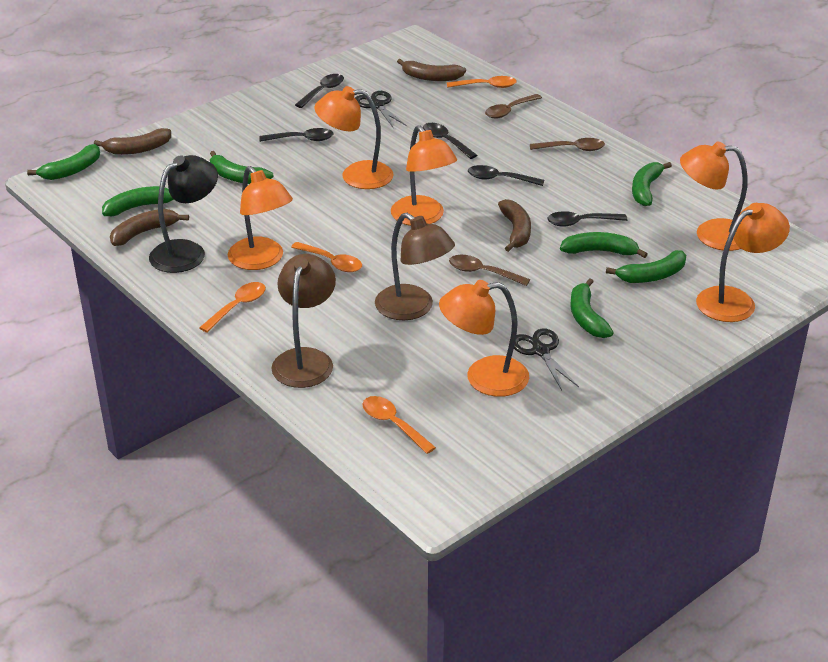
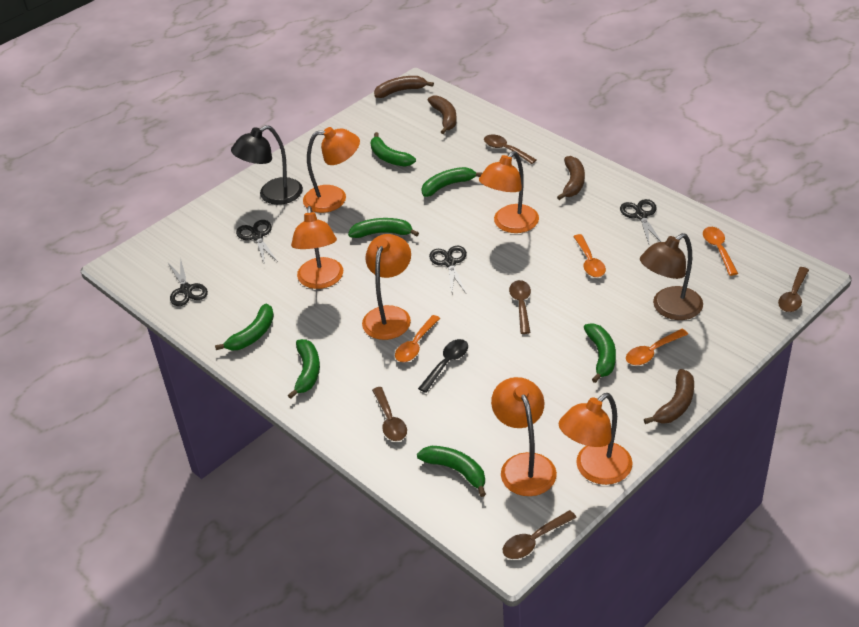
black scissors: [355,91,407,127] [514,328,579,390] = 2 -> [168,257,208,306] [236,220,278,265] [429,246,467,293] [620,199,661,244] = 4
black spoon: [259,128,334,142] [295,74,344,108] [423,123,477,159] [468,165,544,186] [547,211,627,227] = 5 -> [418,339,468,393] = 1
brown lamp: [271,254,336,388] [375,213,455,320] = 2 -> [640,233,703,320] = 1
brown spoon: [449,255,530,286] [485,94,542,119] [530,138,605,151] = 3 -> [372,387,407,441] [484,134,537,164] [503,510,577,559] [509,280,531,334] [778,267,809,312] = 5

